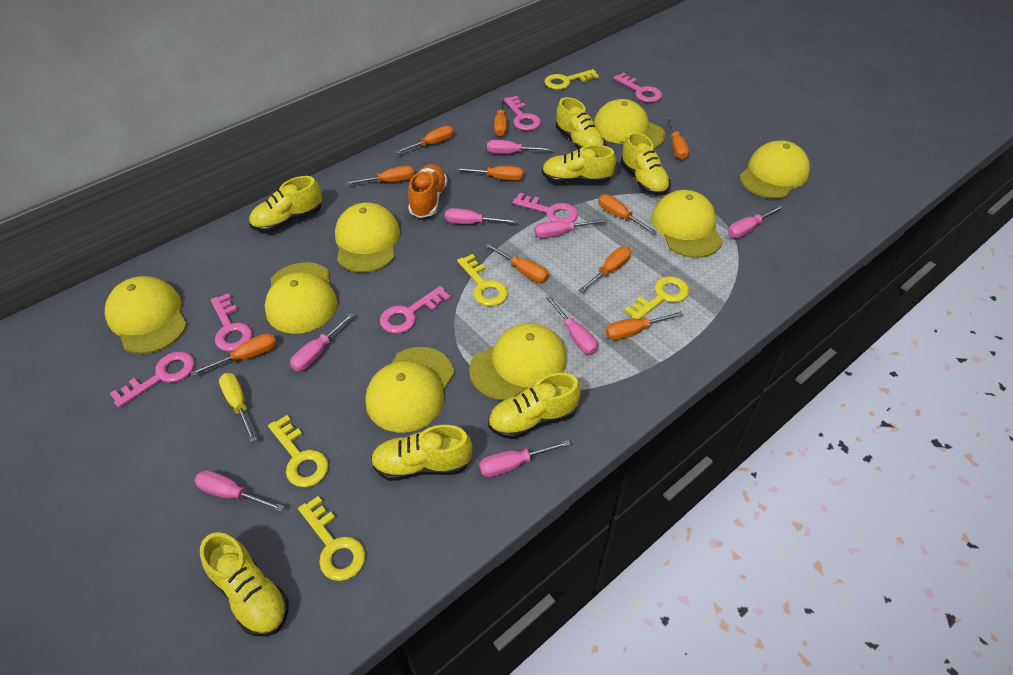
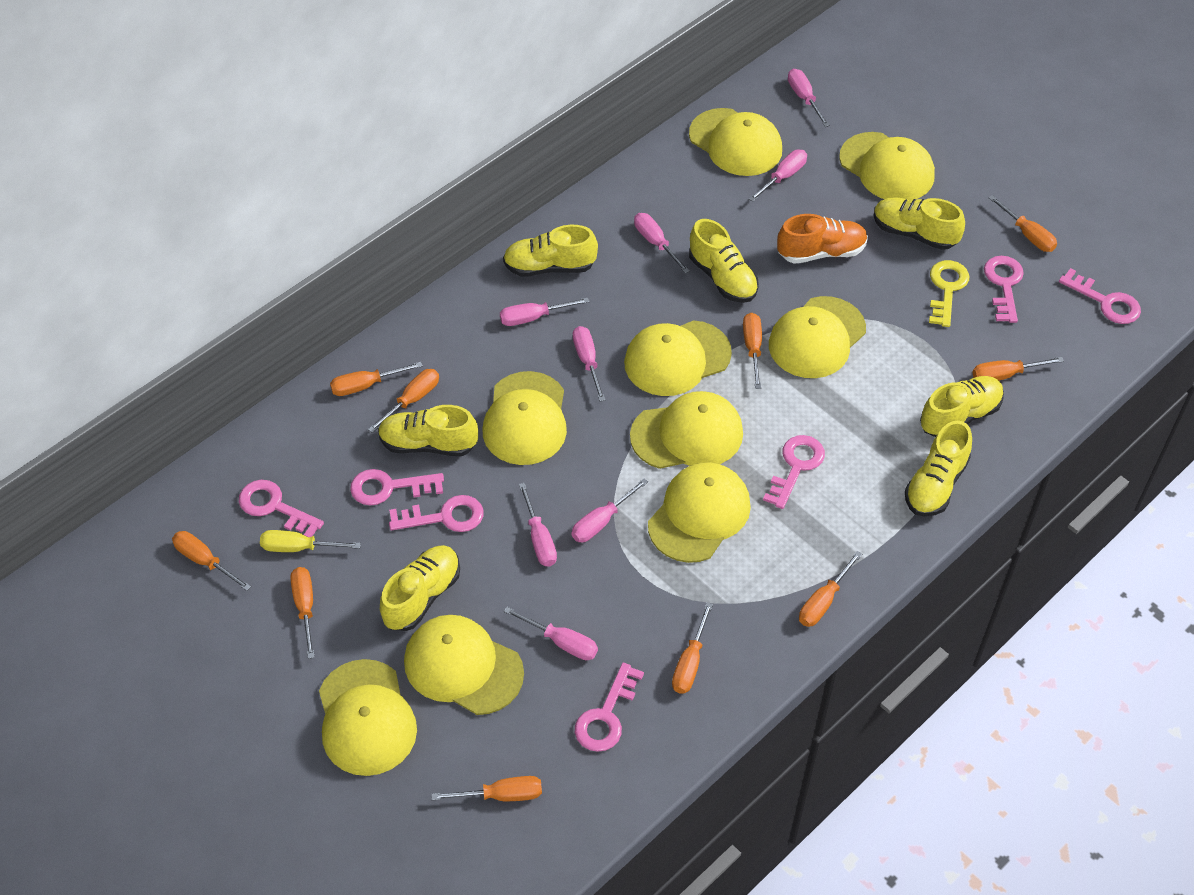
pink key: [109,351,194,408] [211,293,252,351] [380,286,451,333] [504,96,541,131] [512,193,578,222] [613,73,662,102] = 6 -> [239,480,324,537] [350,469,444,506] [389,495,483,532] [575,663,644,752] [763,435,825,509] [984,256,1024,323] [1059,268,1141,324] = 7
yellow cap: [105,276,187,354] [265,262,337,334] [335,202,400,273] [365,347,455,432] [469,323,567,400] [594,99,665,149] [652,190,723,258] [739,141,810,199] = 8 -> [319,659,417,776] [404,615,524,715] [483,371,567,465] [624,320,732,396] [630,391,743,469] [648,462,751,563] [689,108,782,176] [769,296,866,378] [839,132,935,200] = 9
yellow key: [268,415,329,487] [298,496,366,581] [457,254,508,306] [545,69,599,90] [624,276,689,319] = 5 -> [929,260,969,327] = 1

